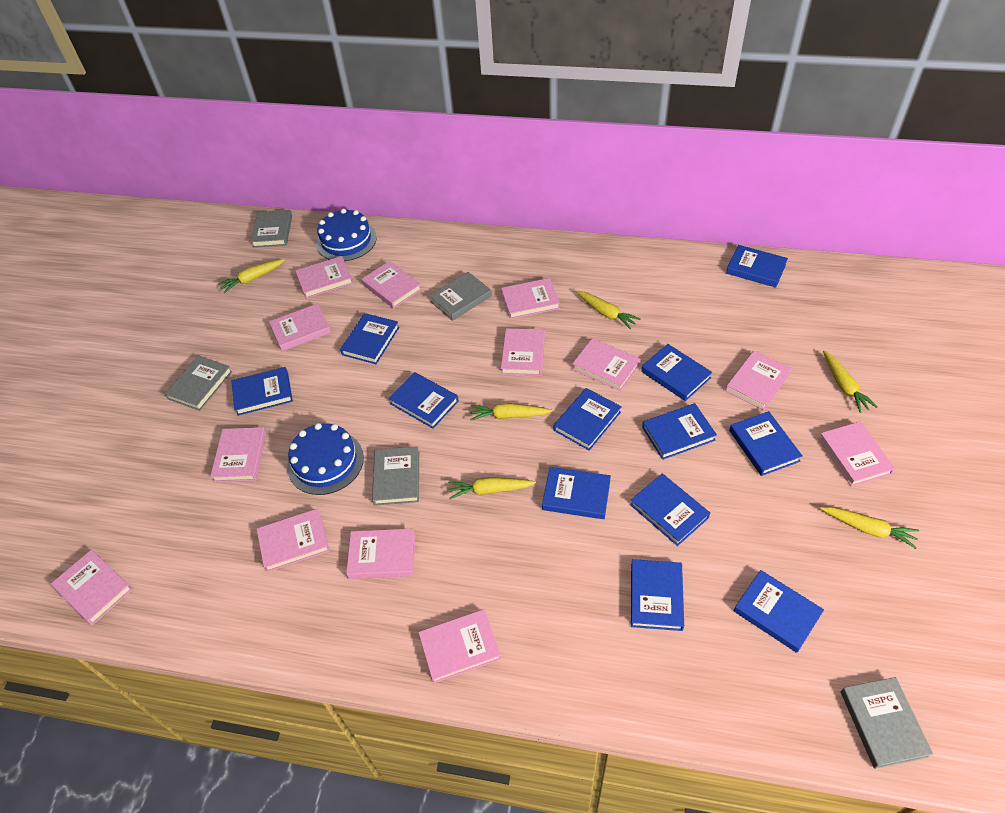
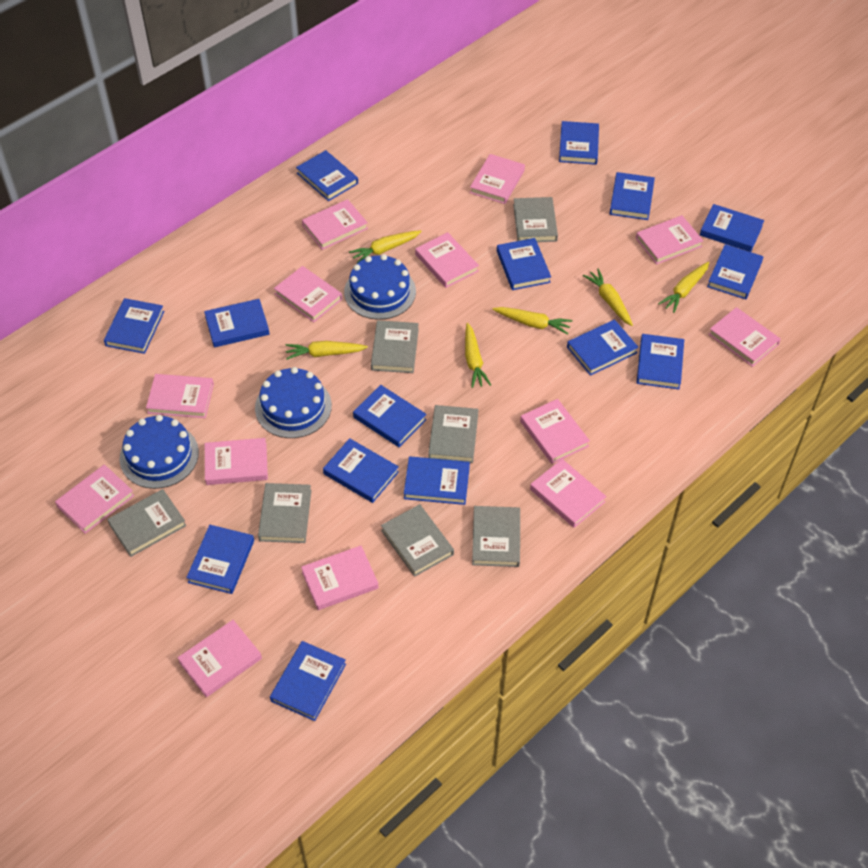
blue book: [231,367,293,416] [340,313,399,364] [389,372,459,429] [542,467,611,519] [554,388,622,451] [630,473,710,546] [631,559,684,631] [641,344,712,401] [642,403,717,460] [726,245,788,288] [729,411,803,476] [734,570,824,653] = 12 -> [104,298,164,354] [186,525,254,594] [204,299,270,347] [270,641,346,721] [296,150,358,201] [323,438,399,503] [353,385,427,447] [404,457,470,505] [497,238,551,290] [559,121,599,165] [567,319,639,376] [609,172,655,220] [636,334,684,389] [700,204,764,252] [707,244,763,299] = 15
blue cake: [287,423,364,495] [316,209,377,261] = 2 -> [120,415,199,489] [255,367,332,438] [344,254,416,320] = 3
grey book: [165,355,232,411] [251,210,292,248] [372,446,419,506] [429,272,492,321] [841,677,933,769] = 5 -> [107,489,186,557] [258,483,311,543] [371,320,419,373] [381,504,454,577] [428,405,479,463] [472,506,520,567] [513,197,558,242] = 7

